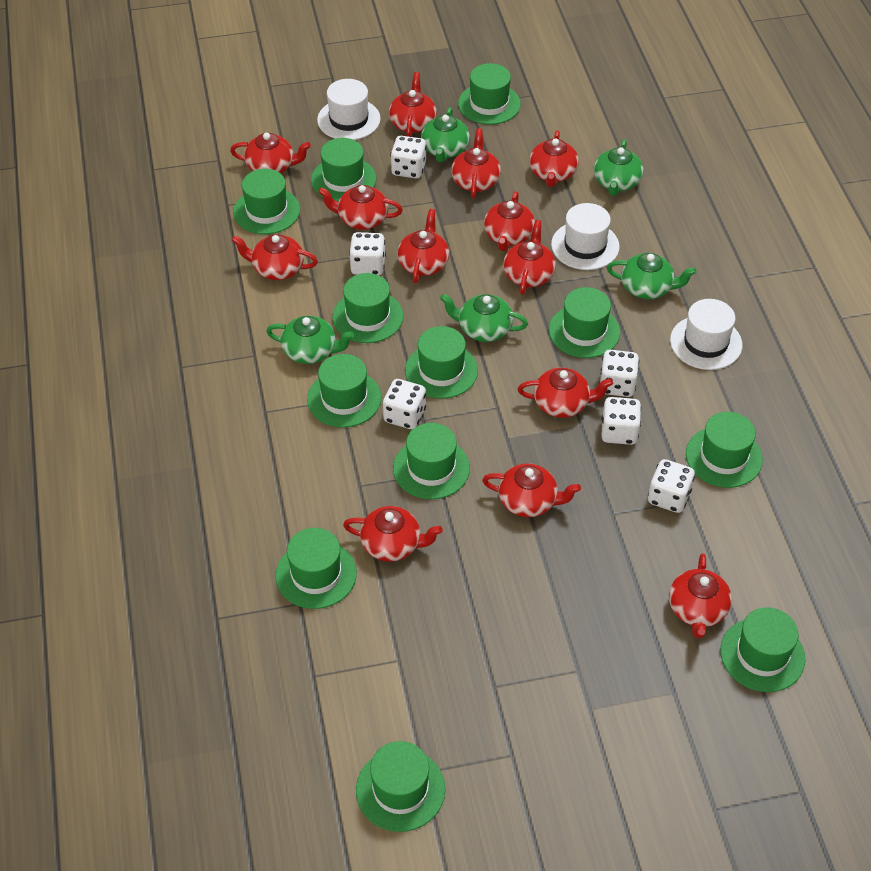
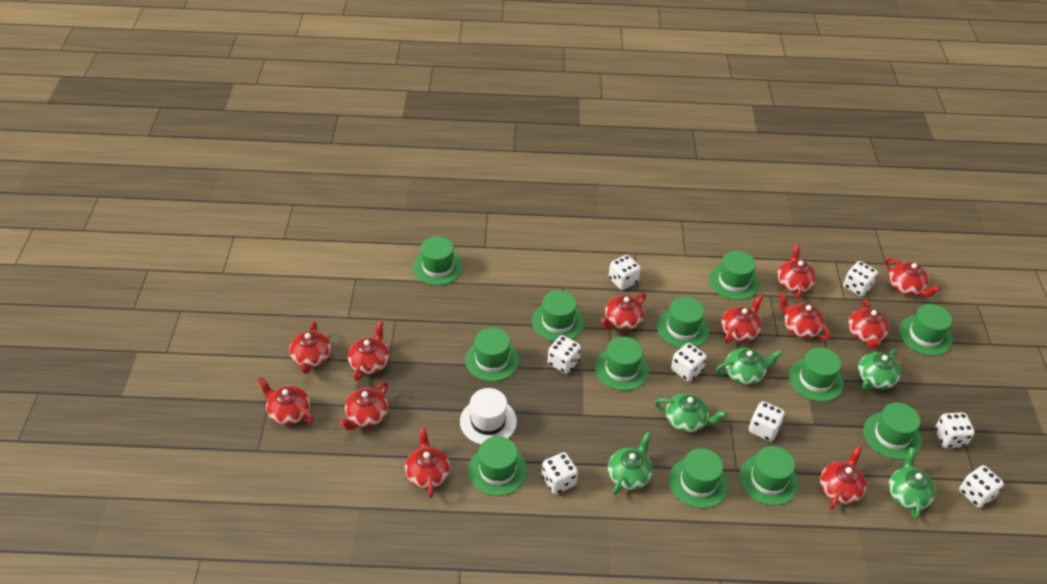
red teapot: [230,133,311,174] [232,234,318,280] [318,185,403,230] [343,506,443,562] [389,72,437,137] [397,209,449,283] [451,128,501,198] [482,463,581,517] [484,192,535,251] [503,220,556,295] [518,368,613,418] [529,130,579,187] [669,553,732,638] = 13 -> [258,377,314,425] [289,321,331,374] [340,381,388,430] [348,321,389,381] [405,427,450,498] [601,293,646,330] [721,295,763,343] [777,244,816,299] [779,291,830,340] [820,445,866,510] [848,300,889,349] [885,258,941,297] = 12
white dice: [349,232,386,275] [383,379,426,429] [390,136,427,178] [599,350,639,397] [601,397,641,445] [648,459,695,513] = 6 -> [542,452,578,494] [548,335,581,374] [609,255,641,290] [671,343,707,382] [749,401,785,441] [843,261,878,297] [935,412,975,448] [959,465,1004,508] = 8
white hat: [317,79,381,140] [551,203,620,270] [670,299,742,370] = 3 -> [460,388,517,444] = 1

